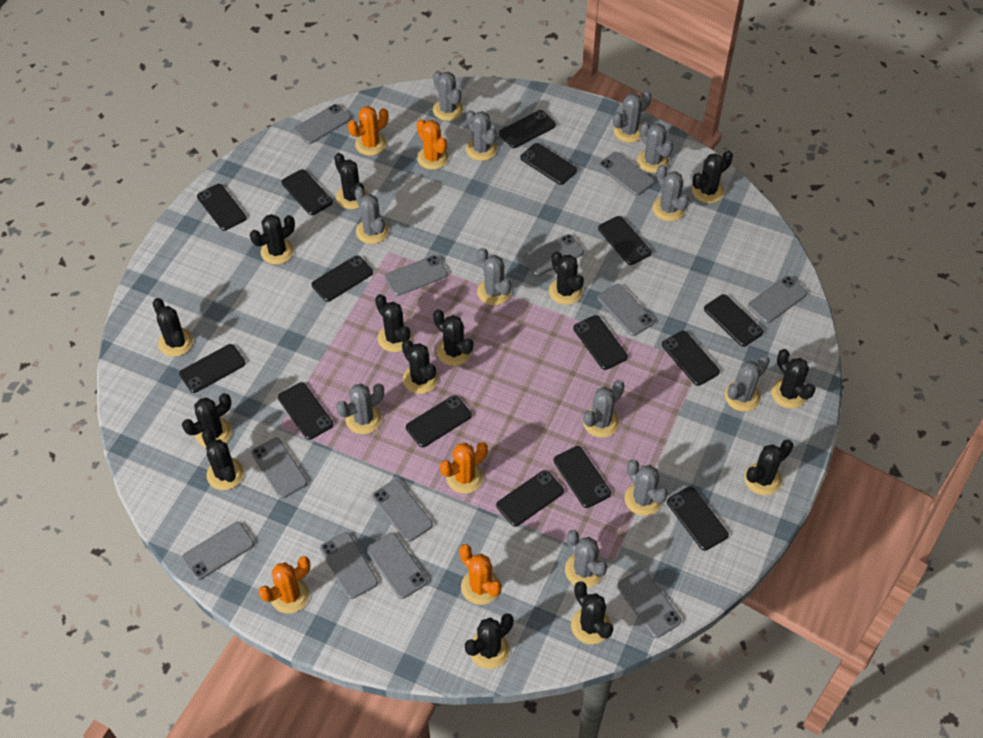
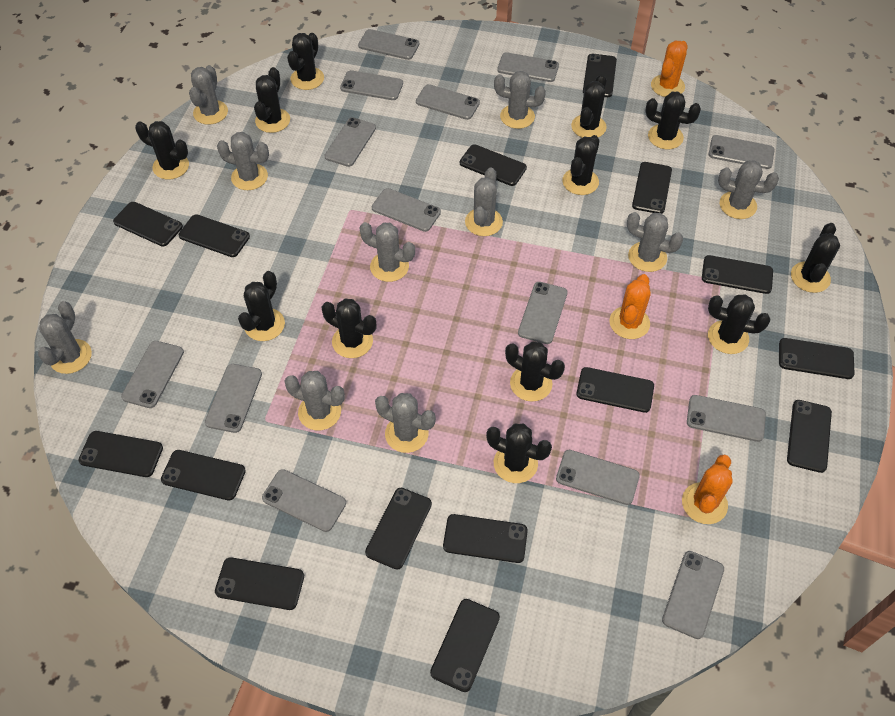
black cactus: [153,298,193,357] [182,393,232,447] [202,430,244,490] [250,214,295,264] [334,153,368,209] [375,294,412,352] [402,340,438,394] [433,309,473,366] [465,613,514,669] [549,251,584,305] [571,581,613,644] [692,150,733,203] [744,439,793,495] [771,349,816,408] = 14 -> [135,121,189,179] [238,271,285,341] [254,67,290,133] [287,33,324,90] [322,299,376,358] [486,424,552,483] [505,342,565,402] [562,135,600,195] [571,74,607,138] [645,92,701,149] [708,294,770,354] [791,223,840,293] = 12
grey cactus: [336,383,384,434] [355,187,389,244] [433,71,463,121] [466,110,497,161] [477,248,511,305] [565,530,608,588] [583,380,624,438] [613,90,651,143] [625,460,668,516] [637,122,673,173] [653,164,689,221] [725,355,770,412] = 12 -> [38,301,92,374] [189,65,228,125] [217,132,269,190] [285,371,345,431] [360,222,415,282] [375,393,436,453] [465,168,503,236] [494,71,546,129] [627,212,683,272] [718,160,779,219] = 10
grey phone: [182,522,254,580] [251,438,307,498] [294,104,351,144] [320,532,378,599] [367,533,427,599] [372,479,433,542] [385,255,448,296] [523,234,584,276] [597,284,654,336] [598,152,654,196] [617,569,682,638] [748,276,808,323] = 12 -> [121,341,184,408] [205,364,262,433] [262,469,346,532] [324,117,376,167] [340,70,403,100] [358,29,419,60] [372,188,441,232] [416,84,480,120] [497,52,559,82] [518,282,568,344] [556,450,640,505] [662,551,724,639] [687,395,766,442] [709,135,775,169] = 14
orange cactus: [258,556,310,613] [348,106,388,156] [417,119,449,170] [440,442,488,494] [459,544,502,605] = 5 -> [609,274,651,339] [651,40,688,97] [682,455,733,524] = 3

